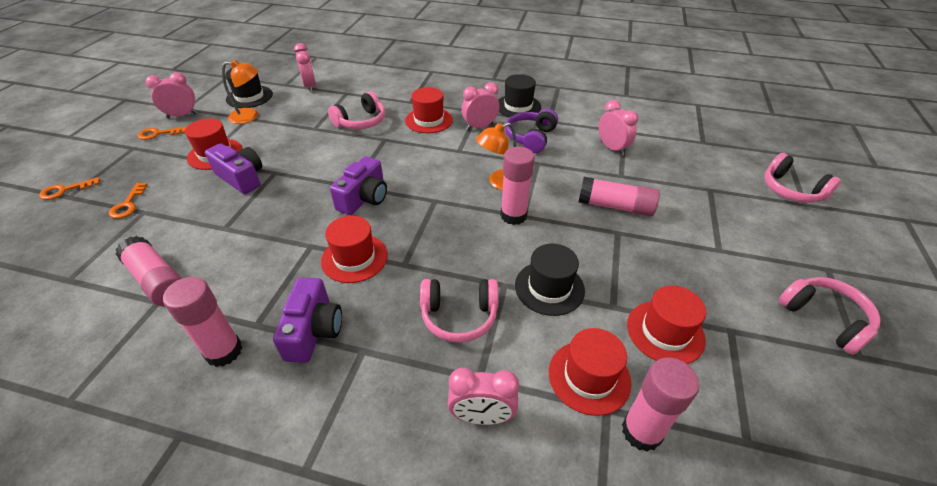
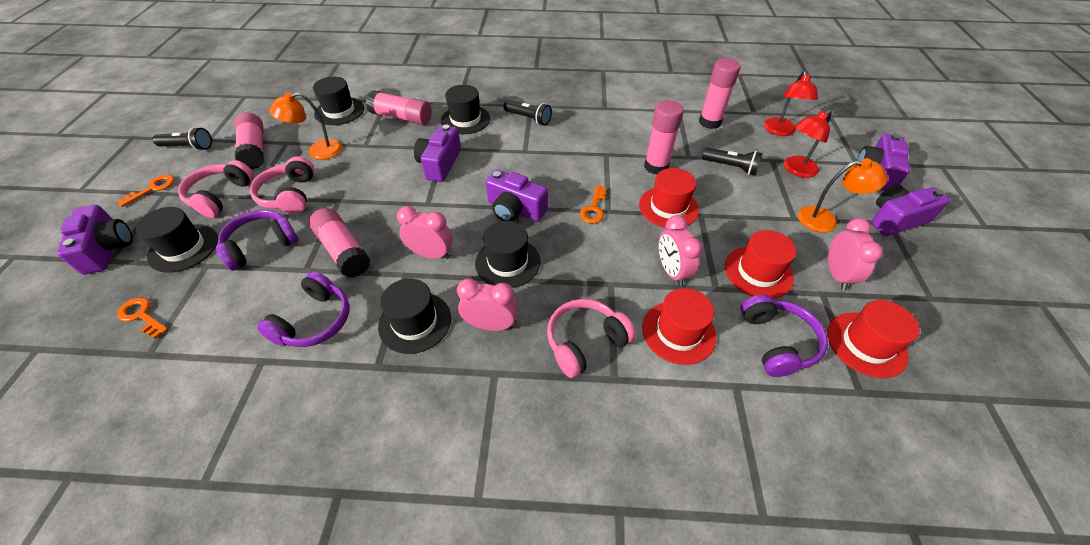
black flashlight: none = 0 -> [152,127,212,151] [503,100,552,126] [702,147,762,175] = 3
black hat: [225,68,273,108] [498,74,541,117] [515,244,585,316] = 3 -> [136,207,218,273] [313,77,364,125] [378,279,451,354] [441,85,490,134] [475,221,540,288] = 5
pink clock: [145,72,197,118] [294,43,316,92] [448,368,519,425] [461,82,499,130] [599,100,638,156] = 5 -> [397,206,453,259] [457,278,518,331] [659,215,703,286] [828,218,883,290] = 4
pink headphones: [328,91,385,129] [420,279,499,343] [764,153,841,203] [779,277,881,355] = 4 -> [178,160,254,218] [250,156,314,214] [547,299,636,378] = 3
purple camera: [205,143,262,194] [273,277,342,363] [330,156,387,215] = 3 -> [57,205,133,275] [414,125,461,182] [486,170,548,221] [856,134,910,191] [871,185,950,236] = 5
purple headphones: [505,109,558,153] = 1 -> [216,210,299,271] [257,271,350,347] [741,295,828,377] = 3
red hat: [185,119,243,170] [321,216,388,283] [405,87,453,133] [549,328,631,416] [627,286,706,364] = 5 -> [639,168,699,228] [642,288,716,365] [725,230,797,299] [828,300,920,378] = 4
red lamp: none = 0 -> [764,71,818,136] [784,109,832,178] = 2

